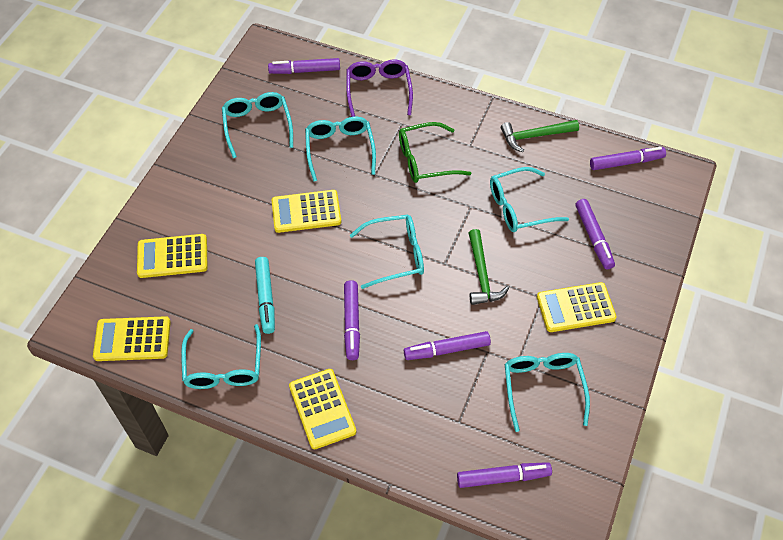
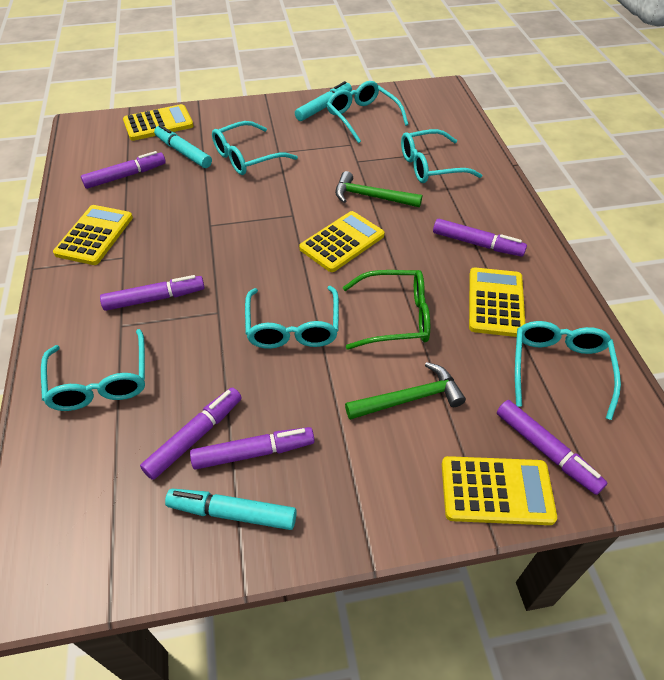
purple glasses: [346,59,413,117] = 1 -> none = 0
turquoise marker: [255,257,275,334] = 1 -> [154,125,212,168] [165,488,297,530] [295,81,352,121] = 3

